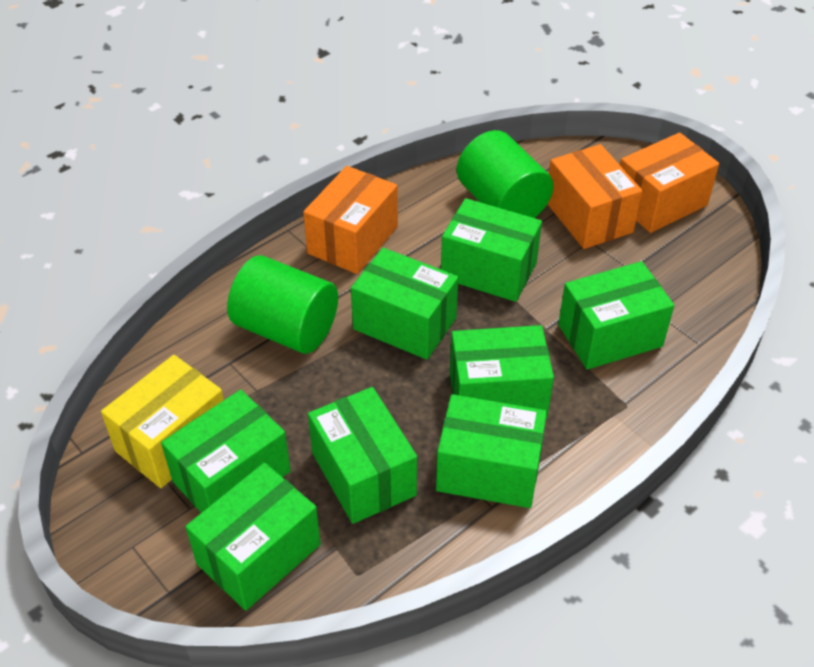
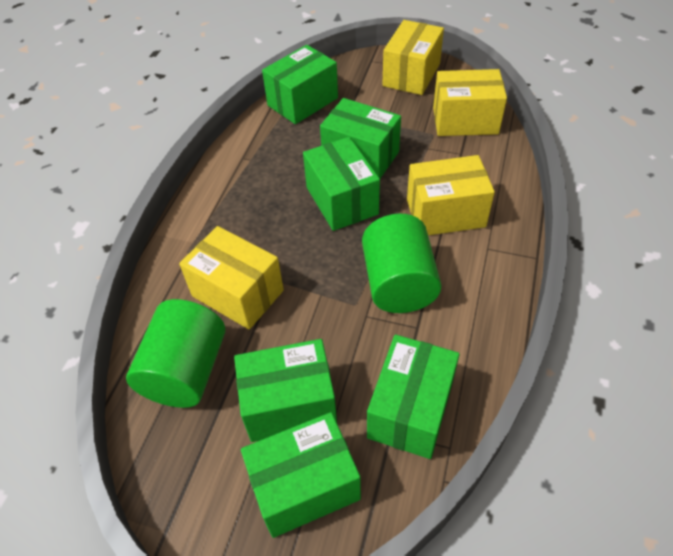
green box: [161,390,291,513] [186,463,321,611] [308,387,417,524] [351,248,458,360] [436,394,547,508] [441,198,542,302] [450,325,554,418] [558,261,674,370] = 8 -> [234,339,337,442] [241,412,361,538] [262,45,338,124] [303,137,380,231] [320,98,401,178] [367,335,460,459] = 6
orange box: [303,166,398,274] [548,144,643,249] [620,132,719,233] = 3 -> none = 0
yellow box: [101,355,224,488] = 1 -> [179,226,284,329] [382,20,444,95] [407,155,495,235] [433,69,507,136] = 4

